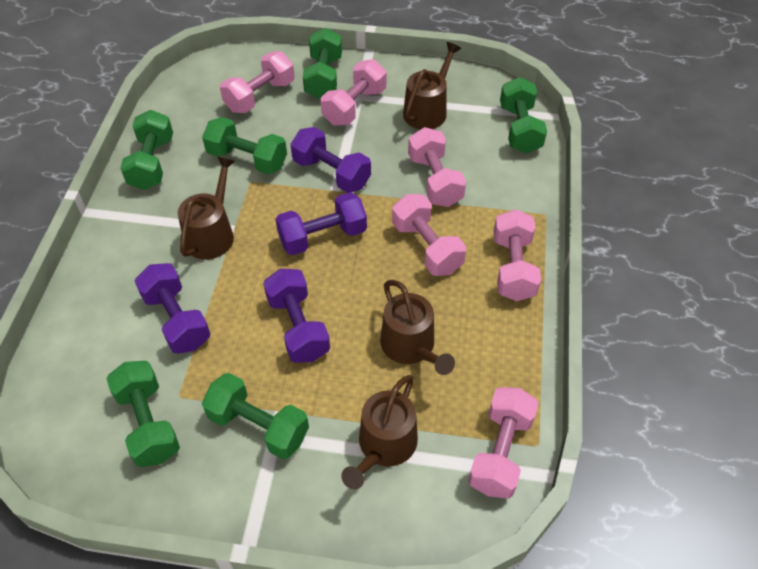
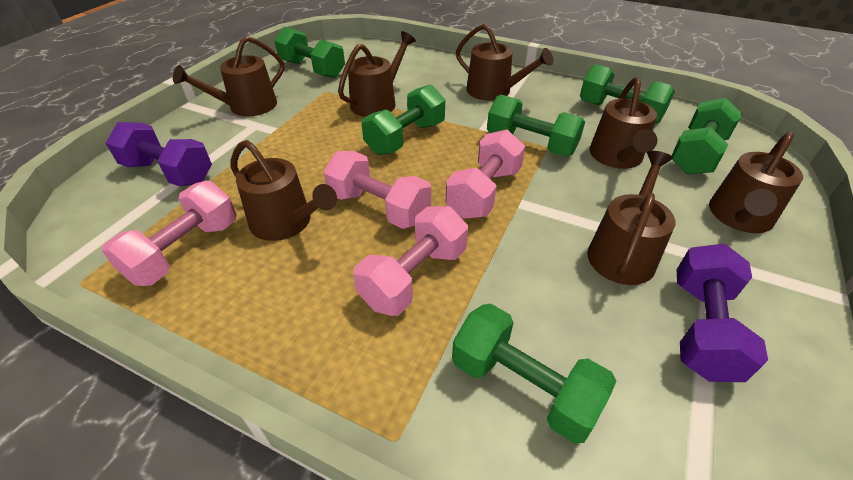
brown watering can: [178,157,235,260] [341,375,418,489] [380,280,455,375] [403,42,461,130] = 4 -> [173,36,285,116] [231,140,337,241] [338,31,416,117] [456,24,553,101] [587,151,675,285] [590,77,657,169] [709,132,803,233] = 7
pink dumbbell: [220,51,294,113] [321,59,386,126] [392,194,466,276] [408,127,466,207] [468,387,539,499] [494,209,541,301] = 6 -> [102,181,236,286] [323,151,431,229] [353,206,468,316] [446,129,525,219] = 4
purple dumbbell: [135,263,210,354] [263,269,330,363] [275,192,367,255] [290,127,371,193] = 4 -> [106,122,212,187] [677,244,768,382] = 2

